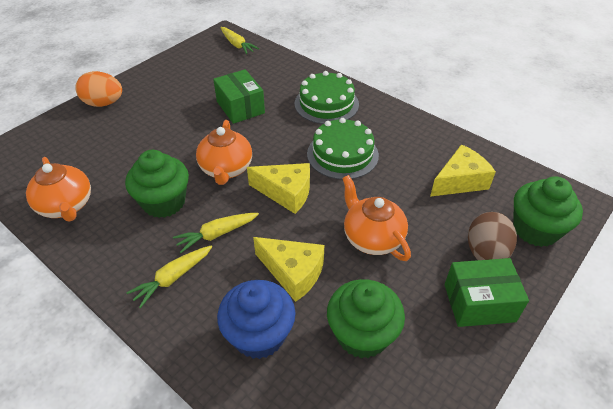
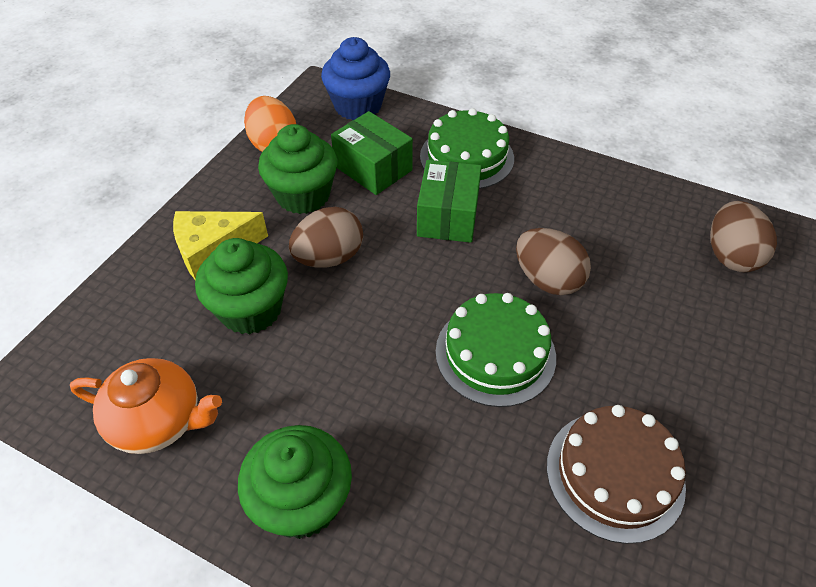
brown cake: none = 0 -> [547,405,686,544] = 1
brown egg: [468,212,517,260] = 1 -> [289,207,363,267] [516,228,591,295] [710,201,777,272] = 3
orange teapot: [26,157,91,222] [196,120,252,185] [342,175,411,261] = 3 -> [70,358,222,454] = 1
yellow carrot: [126,245,212,308] [173,213,259,253] [220,27,259,54] = 3 -> none = 0
yellow cheese: [247,163,310,214] [253,237,324,302] [430,144,496,197] = 3 -> [173,211,268,280] = 1

